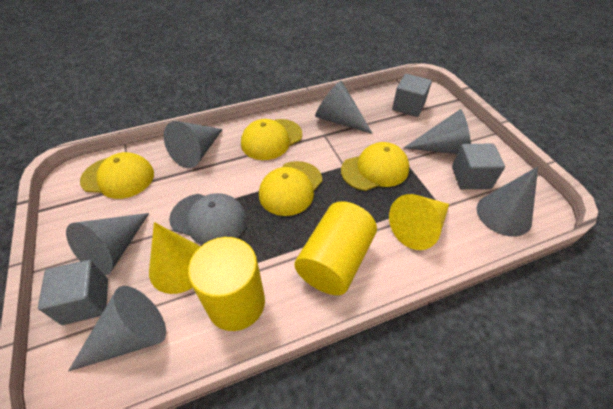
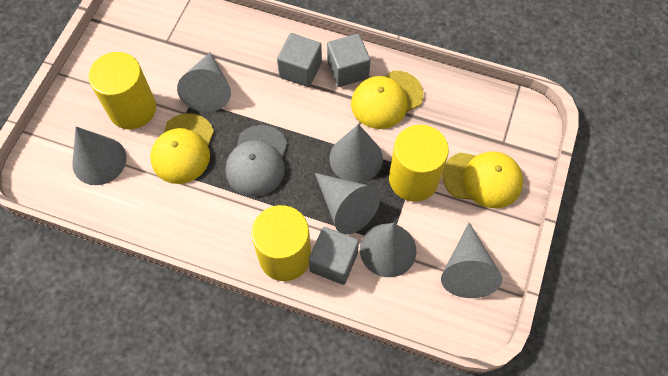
yellow cap: [80,152,154,199] [241,119,302,160] [259,161,323,216] [341,142,410,191] = 4 -> [150,113,214,184] [351,70,423,129] [442,151,523,208] = 3
yellow cone: [149,222,200,294] [389,194,449,250] = 2 -> none = 0
yellow cylinder: [188,237,265,331] [295,201,377,295] = 2 -> [88,52,156,129] [251,205,311,281] [389,125,449,201] = 3

